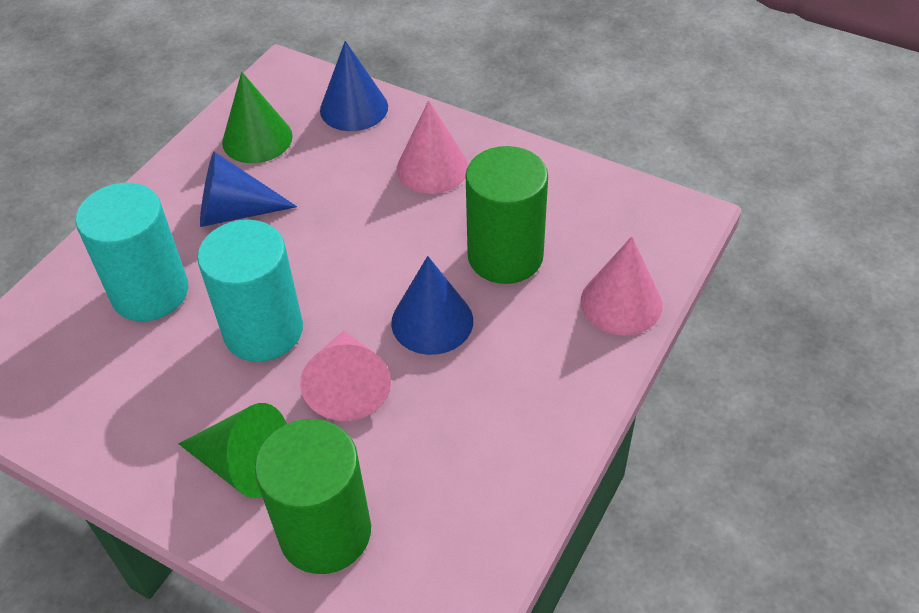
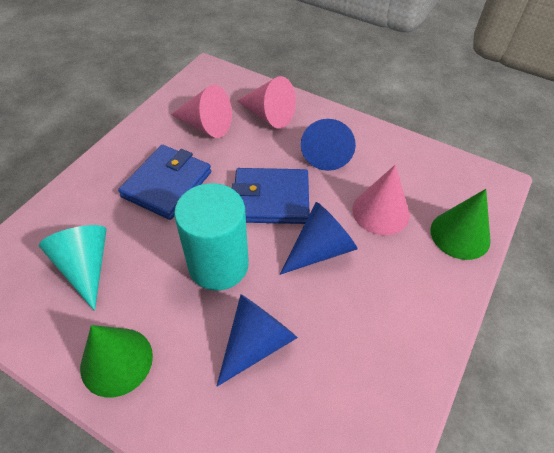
blue wallet: none = 0 -> [118,145,211,220] [232,168,310,224] = 2
green cylinder: [255,419,371,574] [466,146,548,284] = 2 -> none = 0
turquoise cone: none = 0 -> [39,225,107,311] = 1
turquoise cylinder: [76,183,188,321] [197,220,303,362] = 2 -> [174,183,249,291] = 1

